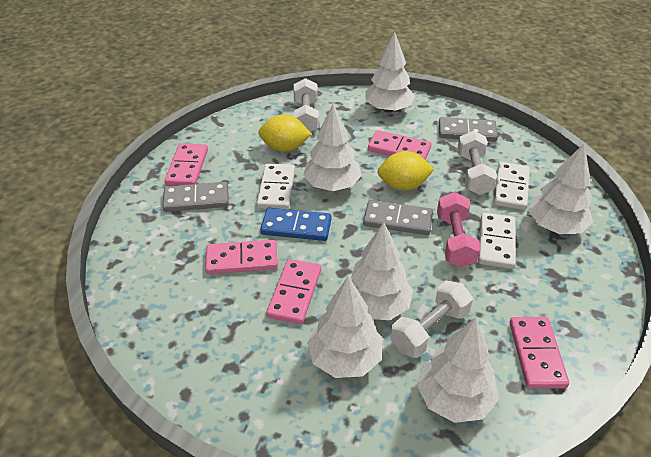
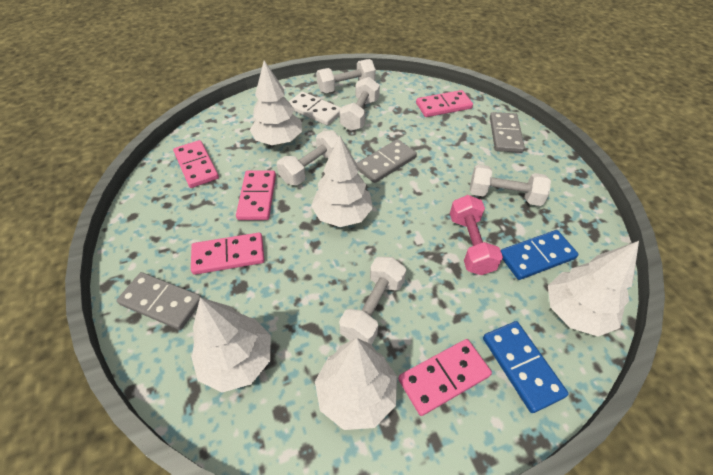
blue domino: [260,208,331,241] = 1 -> [483,321,569,413] [501,230,579,280] = 2
white domino: [257,163,295,209] [478,213,515,269] [494,162,530,210] = 3 -> [289,92,341,126] = 1
white dumbbell: [293,78,319,132] [391,281,473,358] [457,131,497,195] = 3 -> [277,130,339,185] [316,59,376,93] [339,77,380,131] [339,257,406,345] [470,164,551,206] = 5
white tree: [303,104,362,191] [307,276,383,378] [350,222,413,320] [365,32,415,113] [417,318,499,423] [528,143,593,234] = 6 -> [191,297,271,393] [250,60,302,145] [311,135,373,227] [315,338,397,430] [548,241,639,337] = 5
yellow lemon: [258,114,311,152] [377,151,434,191] = 2 -> none = 0

